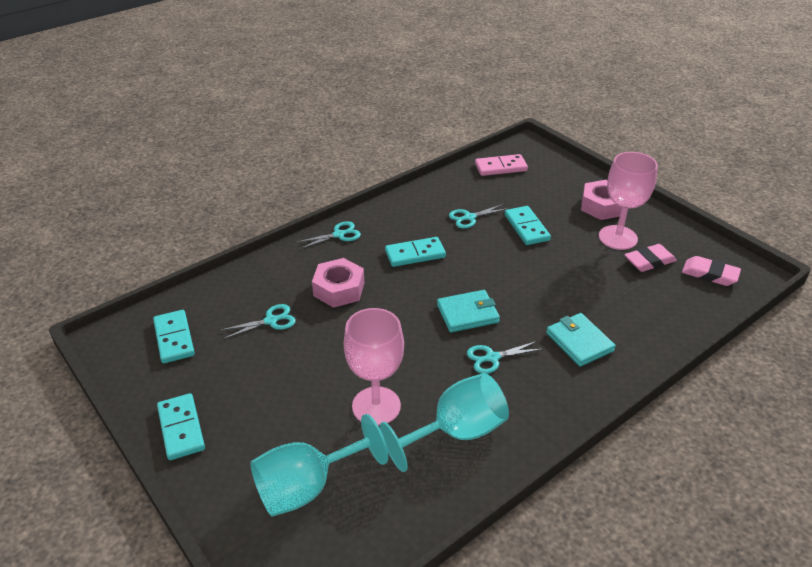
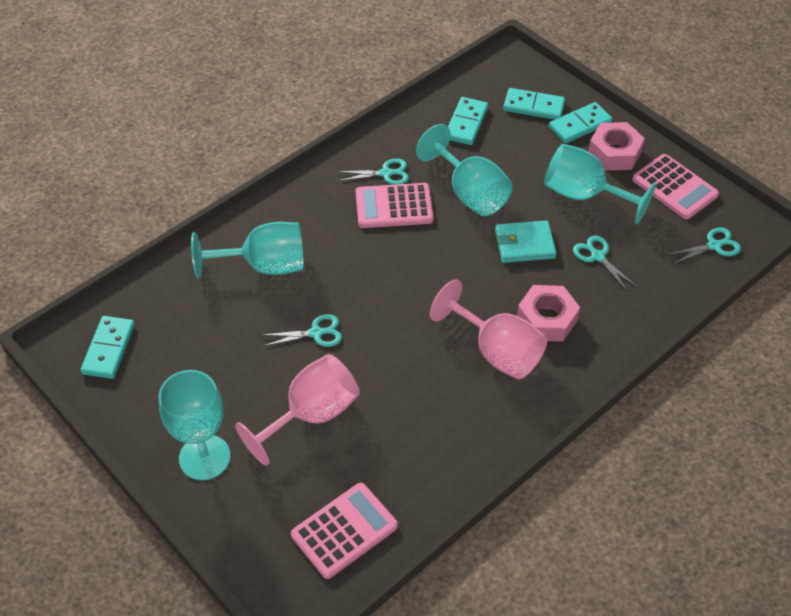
pink calculator: none = 0 -> [291,483,398,579] [356,183,433,228] [632,154,719,220] = 3
pink domino: [475,154,528,176] = 1 -> none = 0
pink eraser: [624,244,677,272] [682,256,741,286] = 2 -> none = 0
turquoise goblet: [250,414,388,517] [380,373,509,472] = 2 -> [159,370,231,480] [191,222,304,278] [416,124,513,216] [544,144,656,224] = 4
turquoise wallet: [437,290,500,333] [546,313,616,367] = 2 -> [495,220,556,263] = 1

